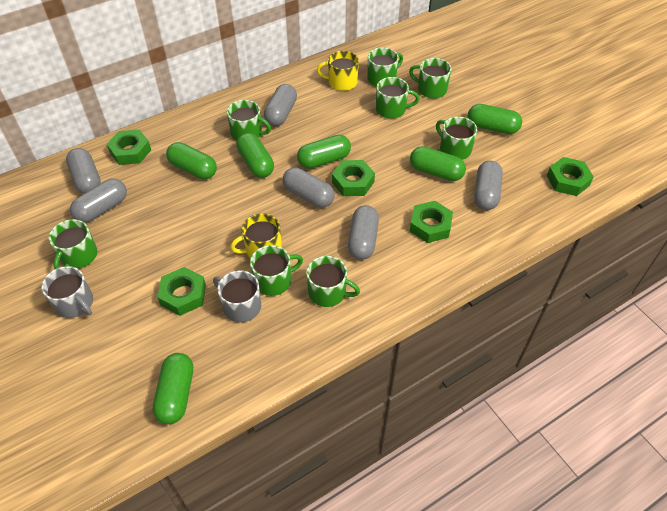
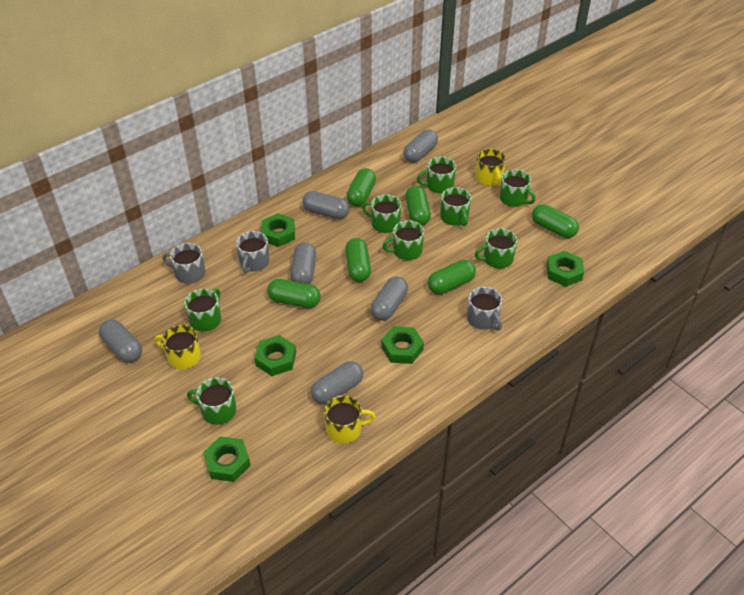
grey mug: [41,266,93,318] [213,270,261,322] = 2 -> [162,243,205,284] [236,231,269,273] [467,287,502,330] = 3
yellow mug: [230,213,282,258] [317,51,359,91] = 2 -> [155,325,201,369] [324,395,376,443] [476,149,506,186] = 3

